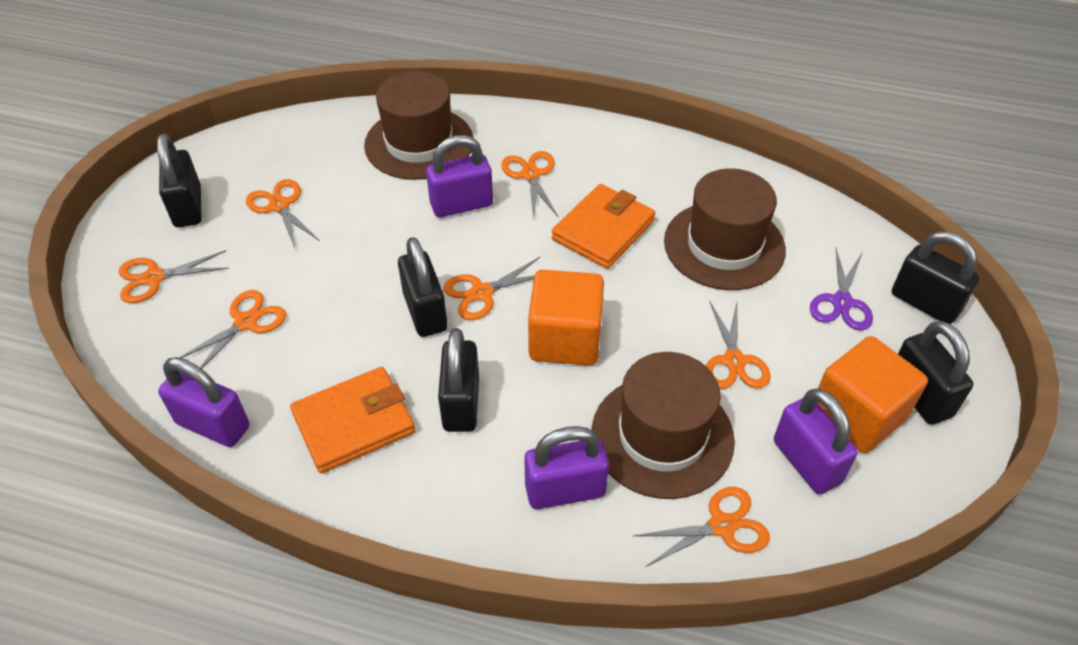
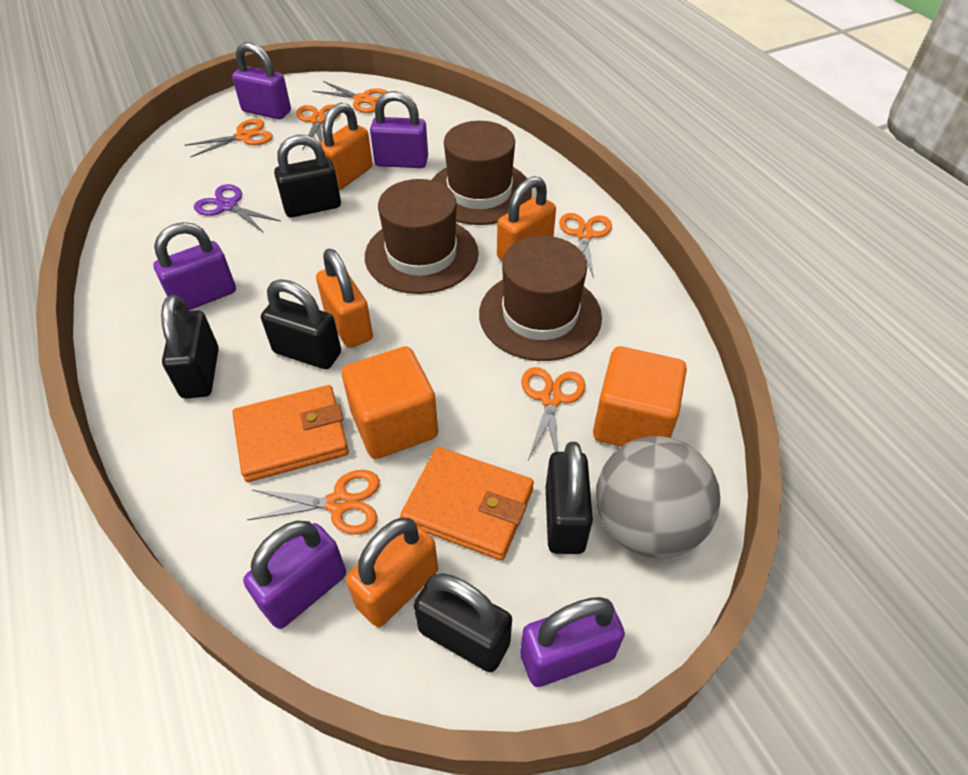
grey ball: none = 0 -> [596,436,720,559] = 1
orange padlock: none = 0 -> [316,249,373,348] [320,103,373,190] [346,518,438,627] [497,176,556,260] = 4
orange scissors: [119,250,229,303] [179,290,287,369] [246,179,320,251] [443,257,540,320] [501,151,558,220] [633,487,770,567] [706,301,771,389] = 7 -> [185,119,273,157] [247,470,380,535] [296,104,341,151] [313,81,388,113] [521,367,586,460] [559,213,612,278] = 6
purple padlock: [158,357,250,447] [426,135,493,217] [524,426,609,509] [774,388,858,494] = 4 -> [153,222,236,310] [232,42,291,119] [243,521,346,629] [370,91,428,168] [520,597,625,687] = 5

